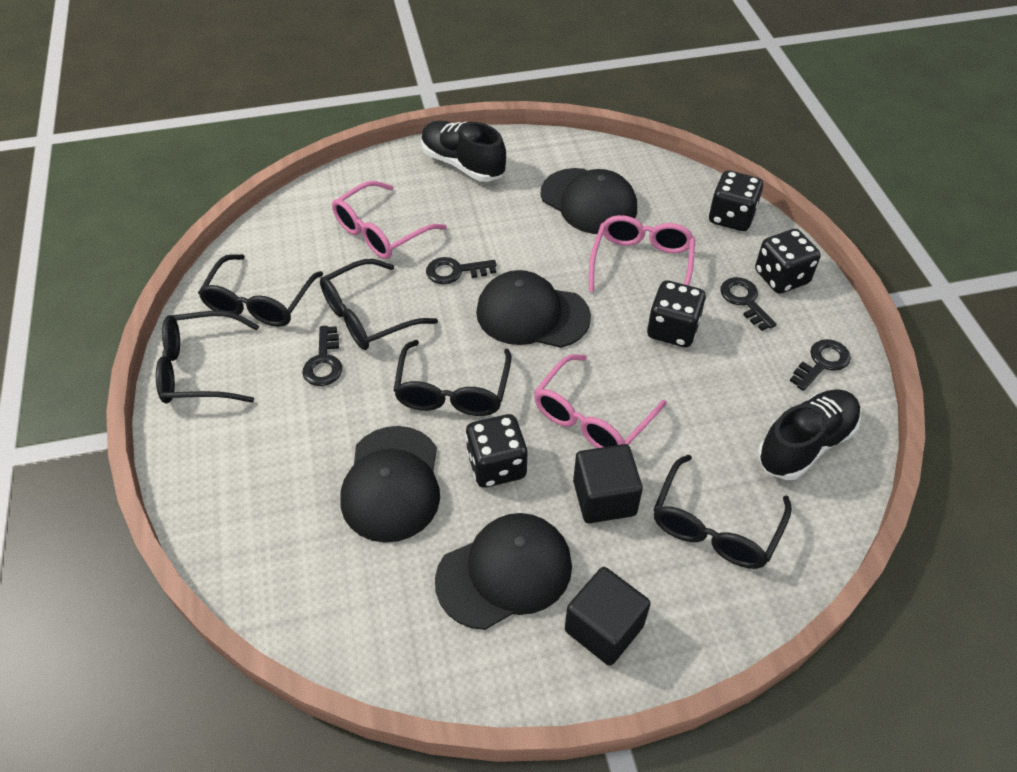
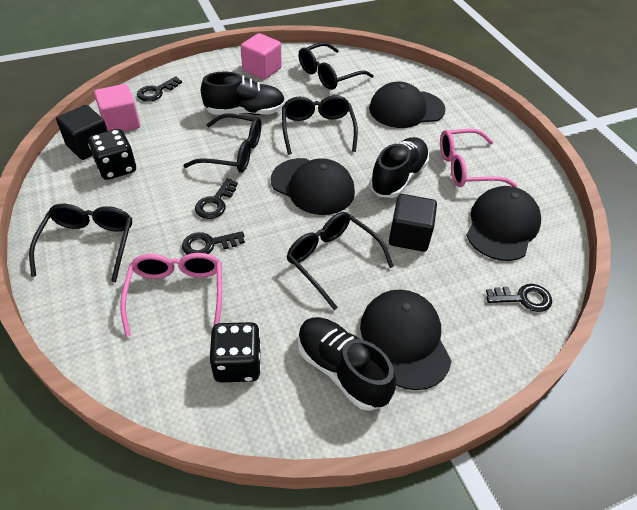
black dice: [465,414,528,488] [647,280,706,347] [709,170,763,231] [755,229,821,294] = 4 -> [88,129,136,180] [209,322,261,383] = 2
black shoe: [421,121,506,182] [757,389,861,480] = 2 -> [201,72,285,115] [298,317,396,411] [369,137,429,198] = 3
pink cube: none = 0 -> [94,84,140,132] [241,33,282,80] = 2
pink glasses: [332,181,447,259] [534,354,667,448] [589,215,695,292] = 3 -> [120,253,222,337] [440,129,517,187] = 2

